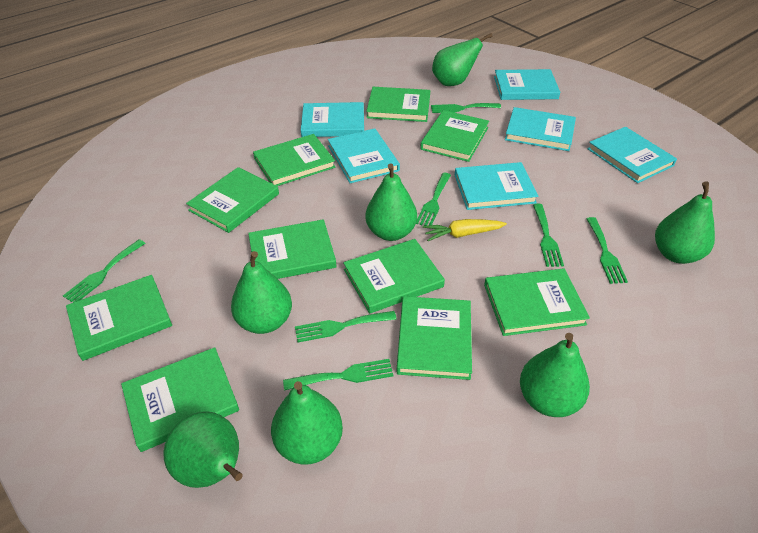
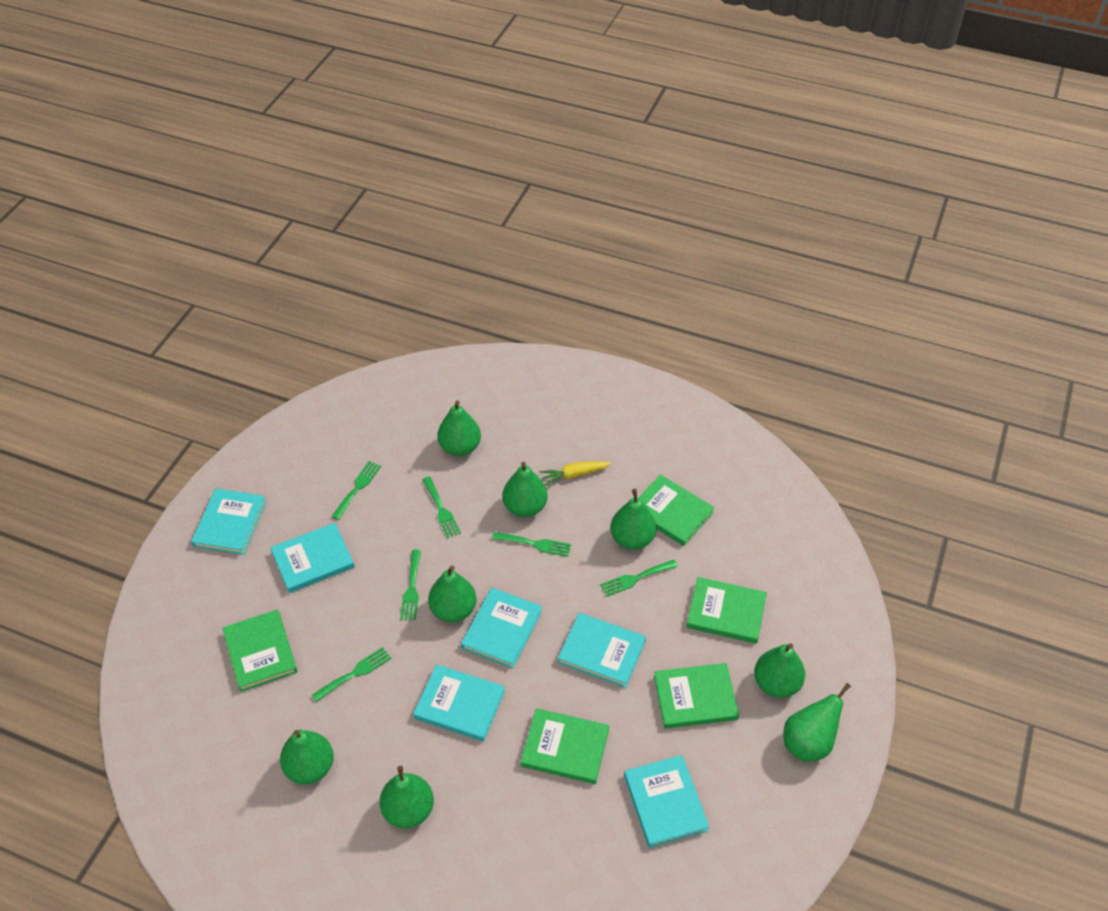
green book: [66,275,172,361] [121,347,239,452] [186,167,279,233] [248,219,337,279] [253,134,335,186] [343,239,445,314] [366,87,430,122] [397,296,472,380] [420,110,489,162] [484,268,590,336] = 10 -> [222,609,297,692] [521,708,609,784] [638,475,714,546] [654,663,739,729] [686,577,767,644] = 5
green fork: [63,239,146,303] [283,359,394,391] [295,311,397,342] [416,173,451,226] [431,103,501,113] [533,204,564,267] [587,217,628,284] = 7 -> [312,647,391,702] [332,461,381,520] [400,550,421,620] [422,476,461,538] [492,532,571,557] [600,560,678,597] = 6
green pear: [163,411,243,488] [231,251,292,334] [271,381,343,465] [365,163,417,241] [432,33,493,86] [520,333,590,417] [655,181,715,264] = 7 -> [280,730,334,784] [379,766,434,828] [428,565,476,622] [437,400,481,456] [502,462,548,517] [610,489,657,550] [754,643,805,698] [783,683,851,762] = 8

